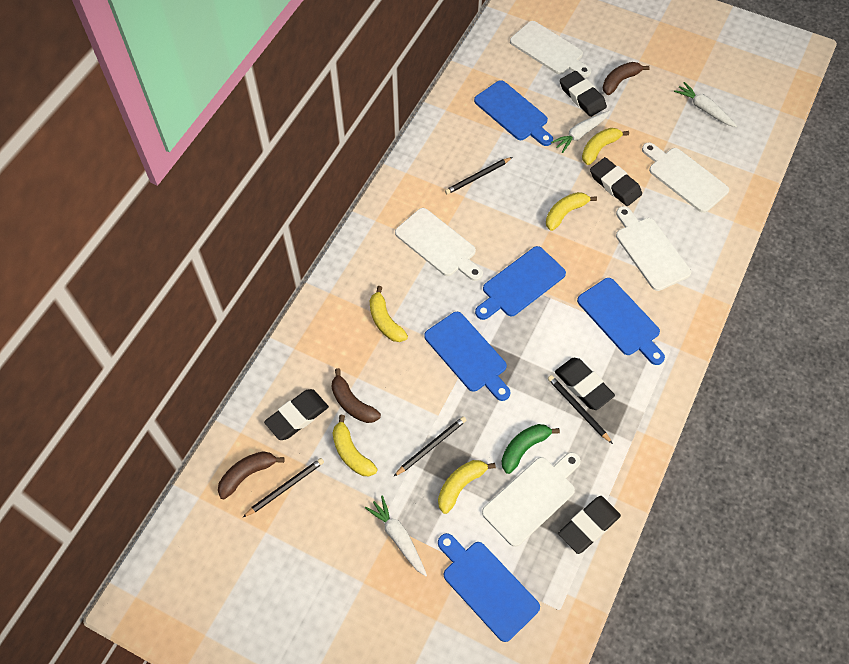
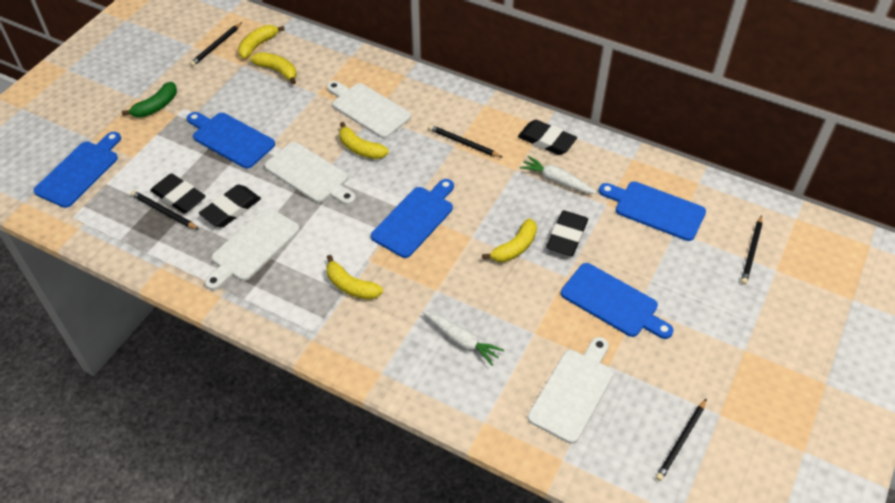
black eraser: [264,389,329,440] [555,358,615,410] [558,496,621,554] [560,71,607,117] [590,157,642,206] = 5 -> [150,173,206,213] [199,185,261,228] [518,120,577,155] [546,210,588,256] = 4
black pencil: [243,458,324,517] [394,416,467,476] [445,157,512,195] [548,375,613,444] = 4 -> [131,191,199,230] [190,22,242,66] [429,125,503,158] [656,398,707,481] [741,215,763,285] = 5
brown banana: [218,451,285,499] [331,368,381,423] [602,62,650,95] = 3 -> none = 0
white carrot: [365,496,427,576] [551,111,610,153] [674,82,737,127] = 3 -> [422,311,504,366] [520,156,597,194] = 2
white cutting board: [395,208,483,281] [482,452,581,547] [510,21,591,78] [616,206,691,291] [642,143,729,213] = 5 -> [205,207,300,290] [265,142,356,205] [327,81,411,138] [528,337,613,444] = 4

